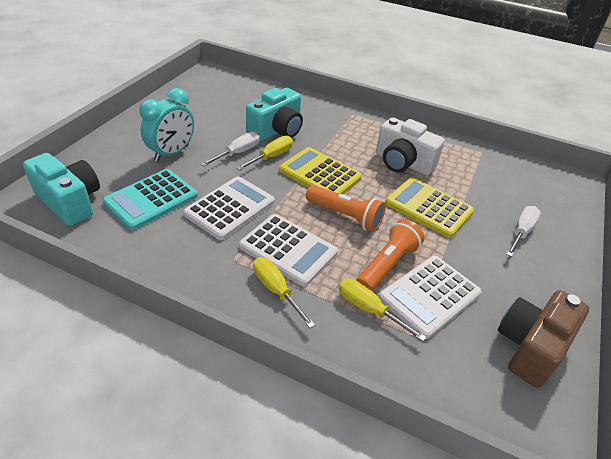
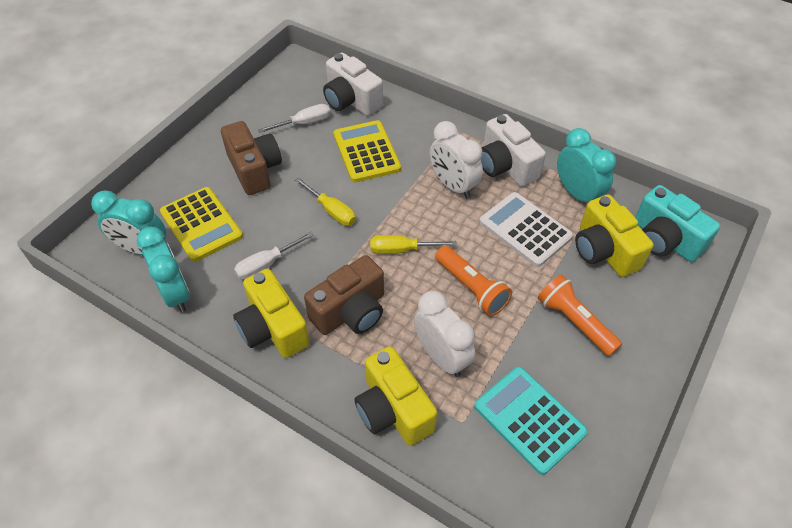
brown camera: [498,290,589,388] = 1 -> [221,121,282,195] [304,255,384,335] = 2
turquoise camera: [23,153,100,226] [246,88,303,141] = 2 -> [635,185,720,262] = 1
turquoise clock: [139,88,194,162] = 1 -> [91,190,166,255] [137,227,190,313] [557,128,616,202] = 3
white calculator: [183,176,275,240] [239,214,338,287] [379,256,482,339] = 3 -> [479,192,573,267] = 1
white camera: [376,118,445,175] = 1 -> [323,53,383,116] [481,114,546,187] = 2
white clock: none = 0 -> [414,291,475,377] [430,121,483,199] = 2
yellow camera: none = 0 -> [233,269,310,358] [354,346,437,446] [575,194,654,277] = 3
yellow screwdriver: [236,136,293,171] [253,257,315,328] [338,278,427,341] = 3 -> [295,177,356,226] [370,235,457,254] = 2

